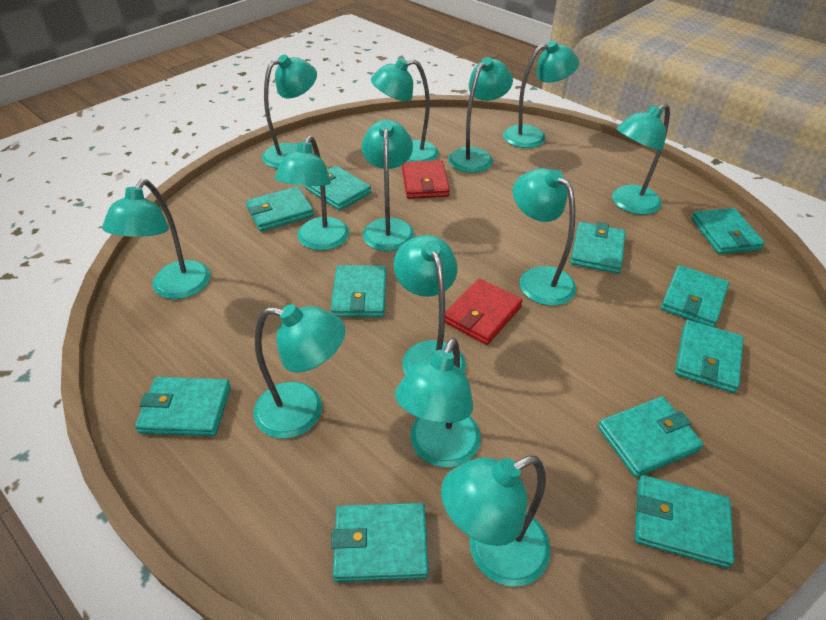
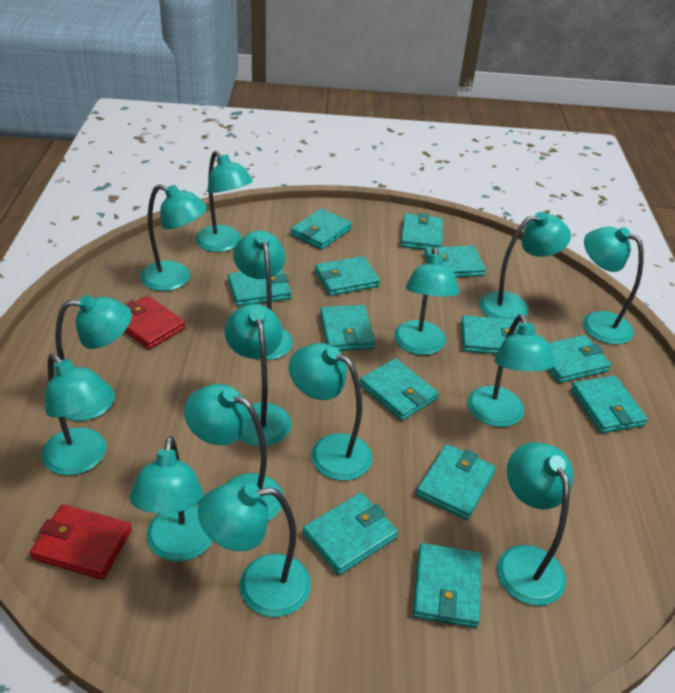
turquoise lamp: [102,179,211,299] [254,304,346,439] [262,55,317,168] [274,135,349,251] [361,120,414,251] [371,58,439,162] [393,235,466,375] [395,338,481,467] [441,456,550,587] [448,57,513,173] [503,40,579,148] [513,168,576,306] [612,103,670,215] = 13 -> [41,353,110,475] [55,295,132,421] [129,436,213,562] [140,184,207,291] [184,384,283,521] [195,151,253,252] [198,482,311,617] [224,304,291,446] [233,231,293,360] [289,343,372,481] [394,247,459,355] [467,314,555,427] [480,212,571,320] [497,442,573,606] [583,227,644,345] = 15
turquoise wallet: [135,377,231,436] [246,187,314,232] [305,165,371,211] [331,265,387,317] [331,503,429,582] [570,222,626,274] [598,396,704,478] [635,475,735,568] [660,265,729,327] [675,320,744,393] [691,208,765,254] = 11 -> [228,269,291,306] [291,208,352,250] [303,493,398,575] [315,256,380,296] [320,305,375,351] [360,358,438,421] [401,213,443,250] [413,543,481,628] [416,444,496,520] [424,246,486,277] [461,315,520,354] [548,335,611,383] [571,376,648,433] = 13

